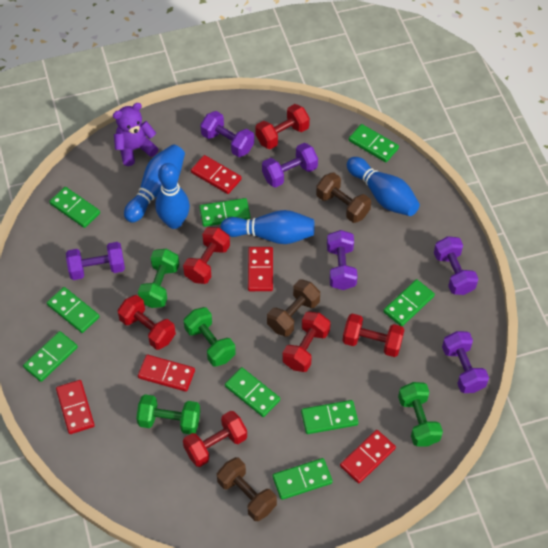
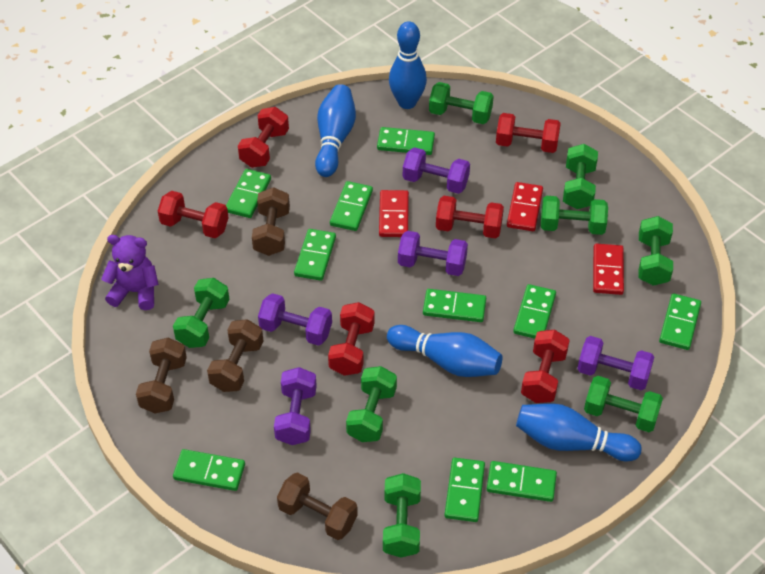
brown dumbbell: [217,457,277,521] [267,279,320,337] [316,172,371,223] = 3 -> [136,338,187,413] [207,319,263,392] [252,187,290,256] [277,472,358,540] = 4
green domino: [23,331,78,382] [47,287,99,333] [49,187,100,228] [199,198,251,227] [225,367,280,417] [273,458,333,500] [301,400,358,434] [349,124,399,162] [383,279,435,326] = 9 -> [173,449,245,491] [226,169,271,218] [294,229,336,281] [330,181,373,231] [377,127,435,155] [423,289,486,322] [444,458,485,522] [487,461,557,502] [513,284,556,339] [659,293,701,350] = 10
green dumbbell: [136,394,200,434] [138,249,180,308] [184,307,236,367] [398,382,443,447] = 4 -> [173,278,230,348] [346,366,397,442] [383,473,421,558] [429,82,494,124] [541,196,608,235] [563,144,598,209] [584,376,663,432] [638,216,673,286] = 8
purple dumbbell: [66,242,125,280] [200,111,254,157] [262,143,318,188] [327,230,358,290] [434,236,478,295] [442,331,489,393] = 6 -> [258,293,332,346] [274,367,317,445] [398,231,468,276] [403,147,470,194] [577,336,654,390] = 5
red domino: [56,380,95,434] [138,355,195,392] [191,155,242,194] [248,247,273,291] [340,430,396,483] = 5 -> [379,190,409,237] [507,182,543,231] [593,244,624,295] = 3

